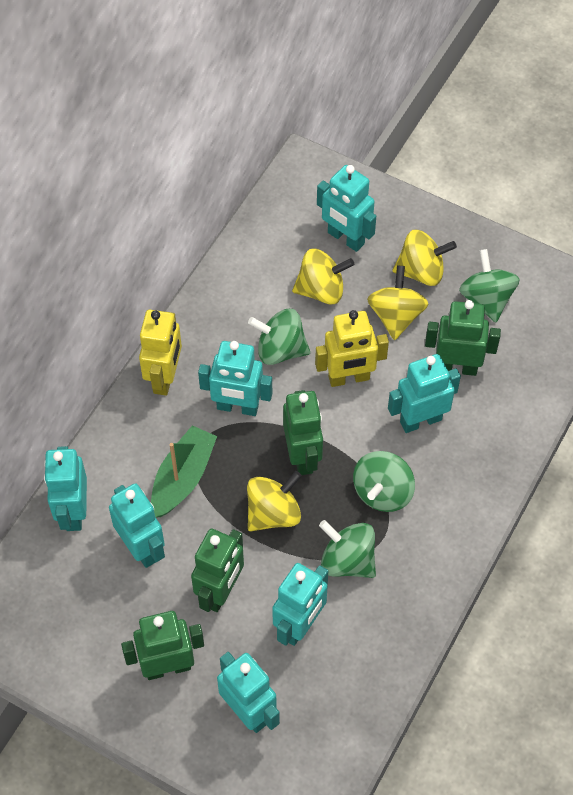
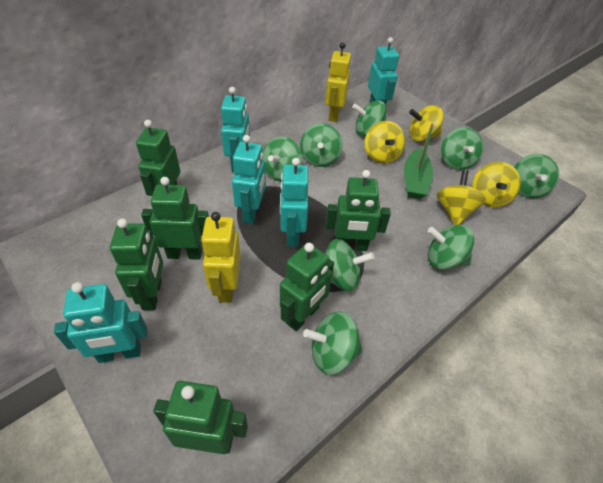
green robot: [121,611,204,680] [191,529,244,612] [283,390,323,475] [425,300,501,376] = 4 -> [110,219,163,310] [136,120,180,196] [141,177,209,260] [153,381,248,454] [280,243,334,331] [326,170,391,251] = 6
green spinning top: [248,309,310,365] [319,520,376,578] [353,451,415,512] [459,249,520,322] = 4 -> [262,137,302,181] [300,124,343,167] [303,311,363,375] [325,239,375,292] [352,100,387,136] [428,225,474,270] [441,127,483,170] [514,154,559,198] = 8
turquoise robot: [44,446,87,531] [109,483,165,568] [198,341,272,416] [217,652,280,733] [272,563,328,646] [317,165,376,252] [388,354,461,433] = 7 -> [54,282,147,363] [221,87,250,172] [232,135,266,224] [280,158,308,247] [368,37,399,105] = 5

